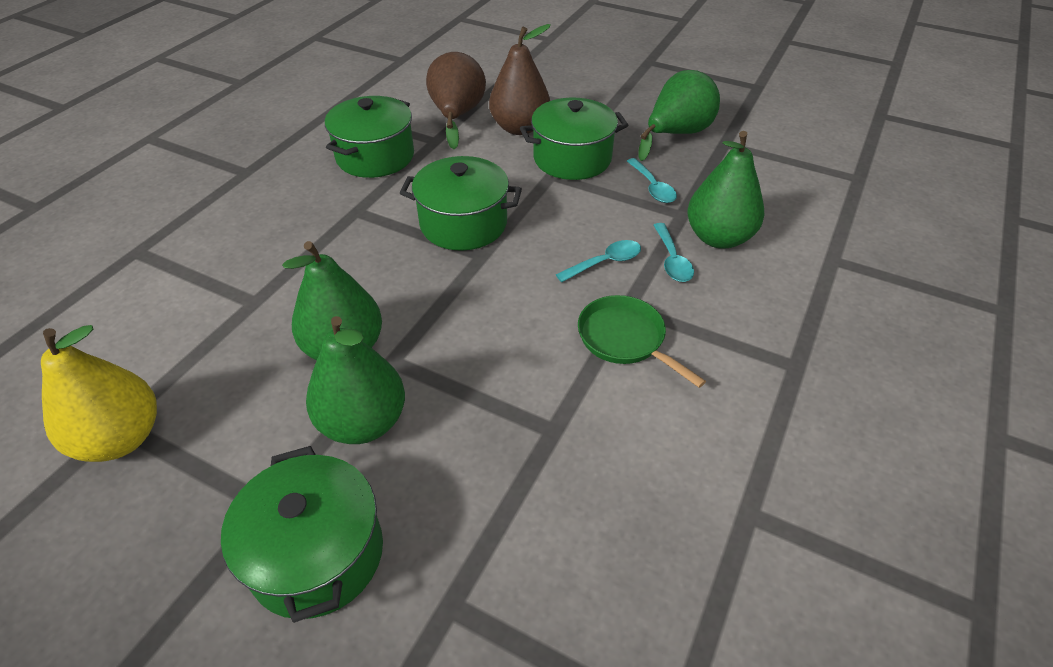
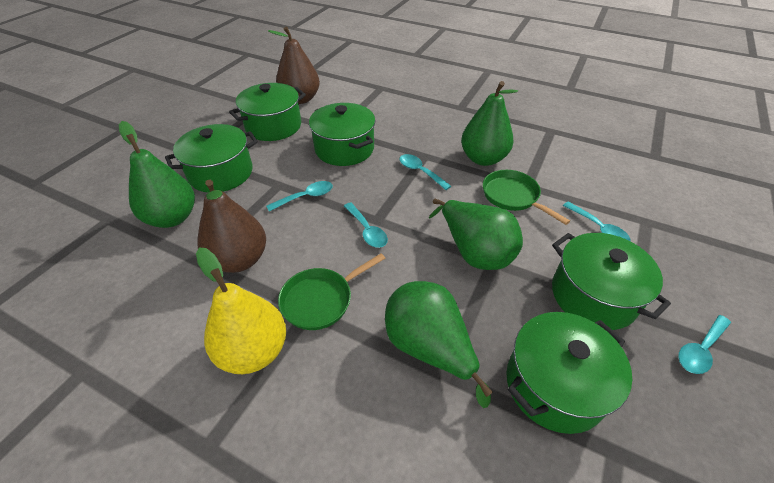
green pan: [578,295,706,388] = 1 -> [278,253,385,330] [483,170,570,225] = 2
green pot: [221,446,383,623] [325,96,414,178] [400,156,522,251] [520,98,628,180] = 4 -> [165,124,258,192] [229,83,306,141] [309,103,375,166] [506,312,632,434] [552,233,671,330] = 5
turquoise spoon: [556,240,641,282] [627,158,677,203] [653,223,694,282] = 3 -> [266,181,333,212] [344,202,388,248] [399,154,451,190] [563,202,631,241] [678,315,731,374] = 5

